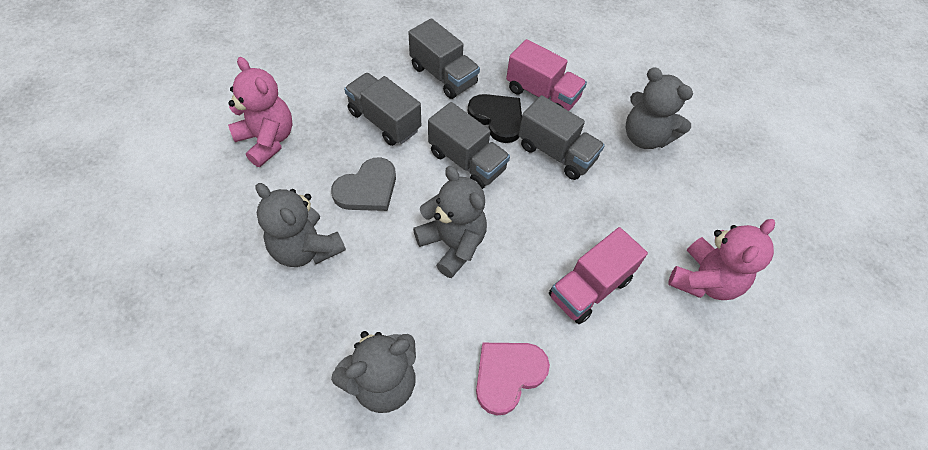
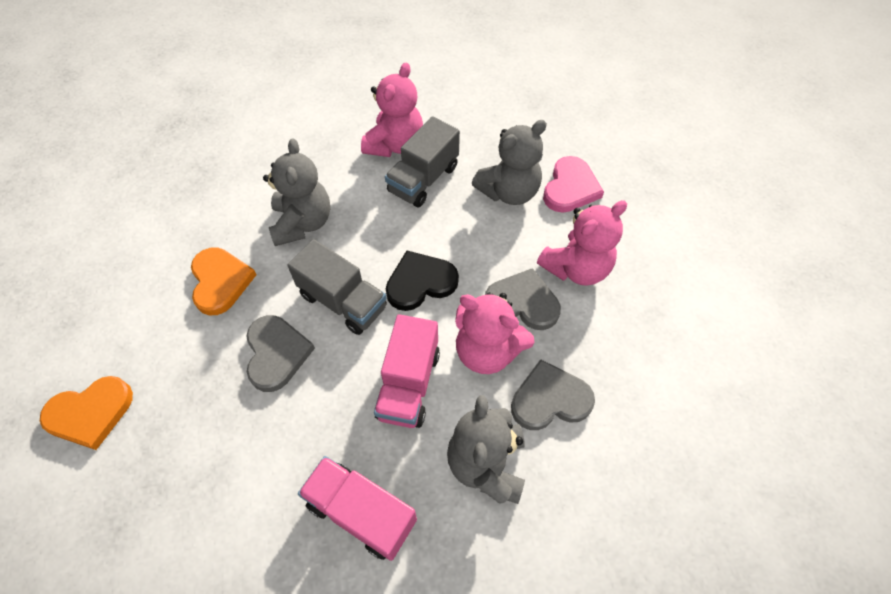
grey heart: [331,157,396,211] = 1 -> [246,315,315,392] [485,268,561,330] [511,359,595,430] = 3
grey teddy bear: [255,183,346,267] [331,331,416,413] [413,166,487,278] [626,67,693,149] = 4 -> [263,138,330,246] [447,395,525,504] [472,120,547,205] = 3
grey truck: [344,73,421,146] [408,18,480,99] [428,102,510,189] [518,95,605,180] = 4 -> [287,239,387,335] [385,116,460,207] = 2
orange heart: none = 0 -> [40,376,133,450] [191,247,257,316] = 2
pink teddy bear: [228,57,293,167] [668,219,775,300] = 2 -> [361,63,423,157] [455,292,535,374] [537,200,627,286] = 3

